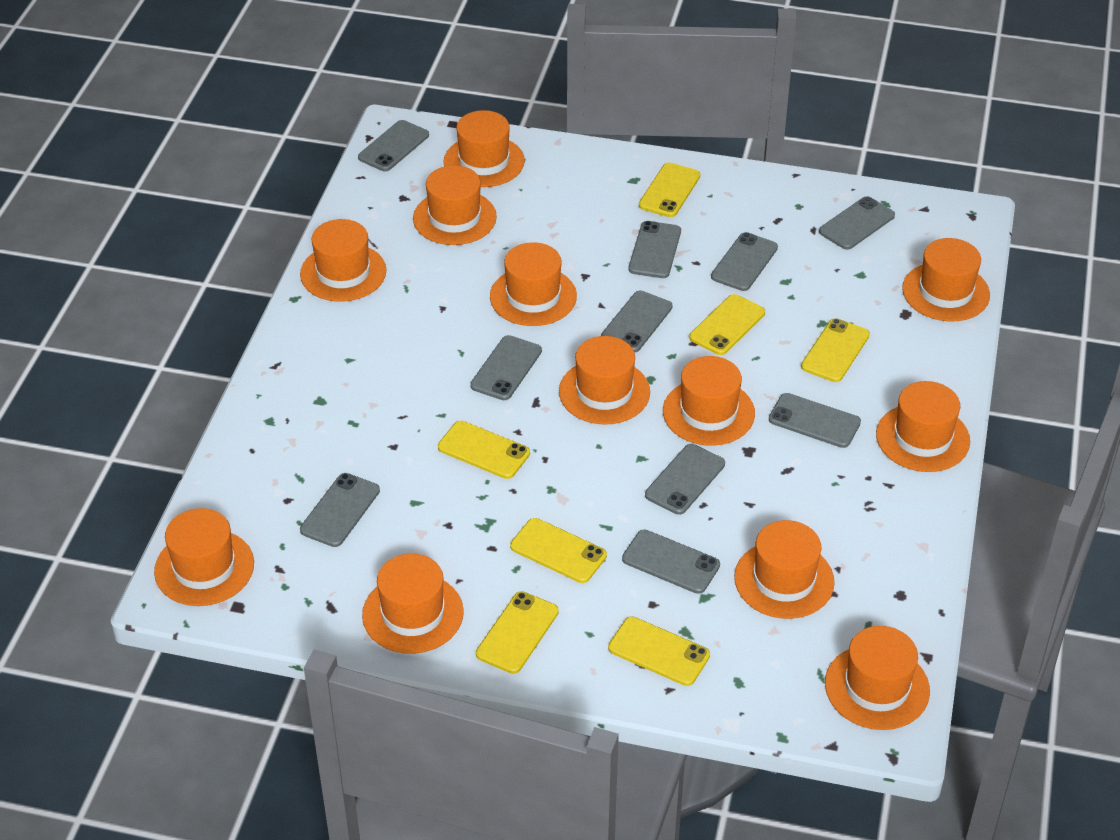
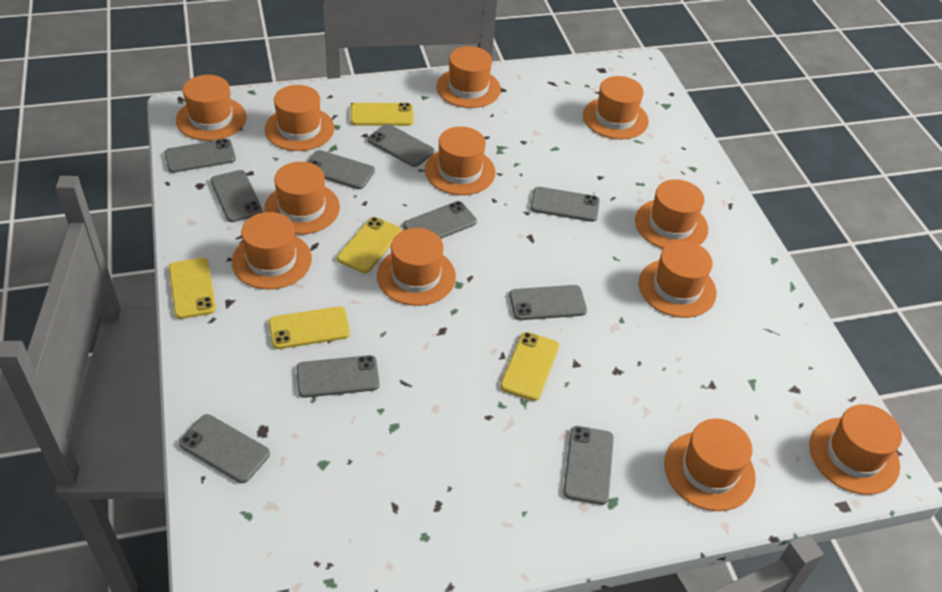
yellow phone: [438,421,530,479] [476,591,559,674] [510,518,607,583] [608,616,710,686] [639,163,700,217] [689,294,765,355] [801,318,870,382] = 7 -> [169,258,216,319] [269,307,350,349] [337,217,401,273] [351,103,414,126] [500,332,559,401] = 5

